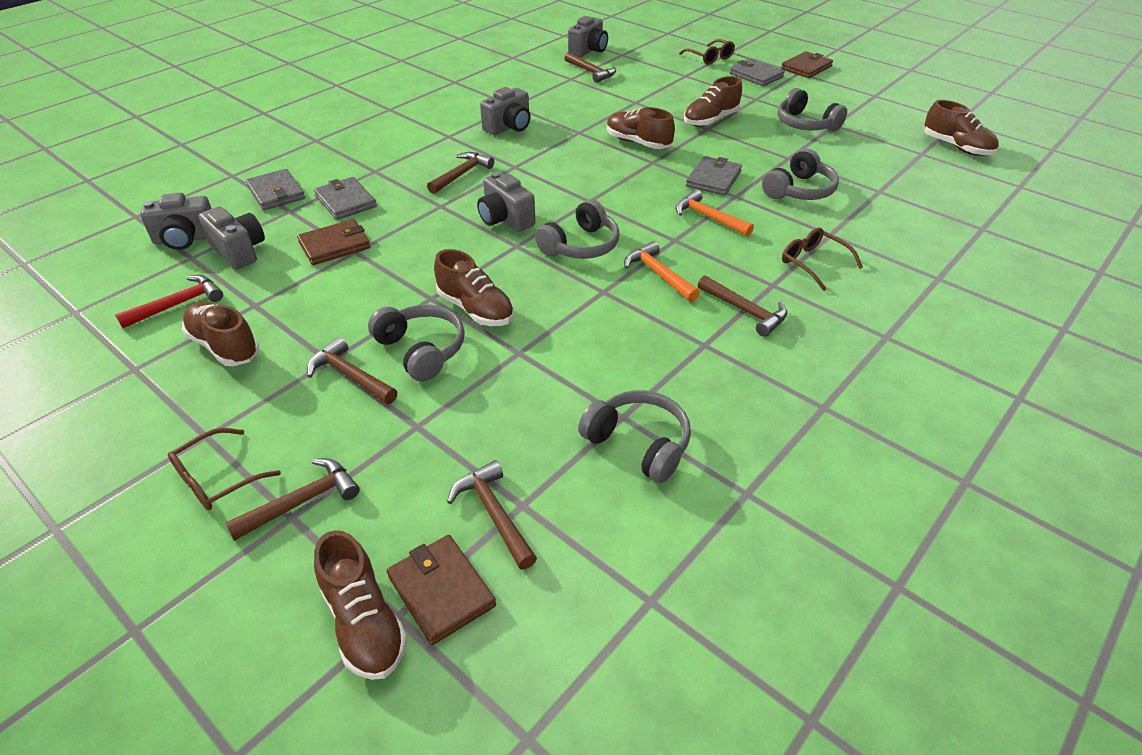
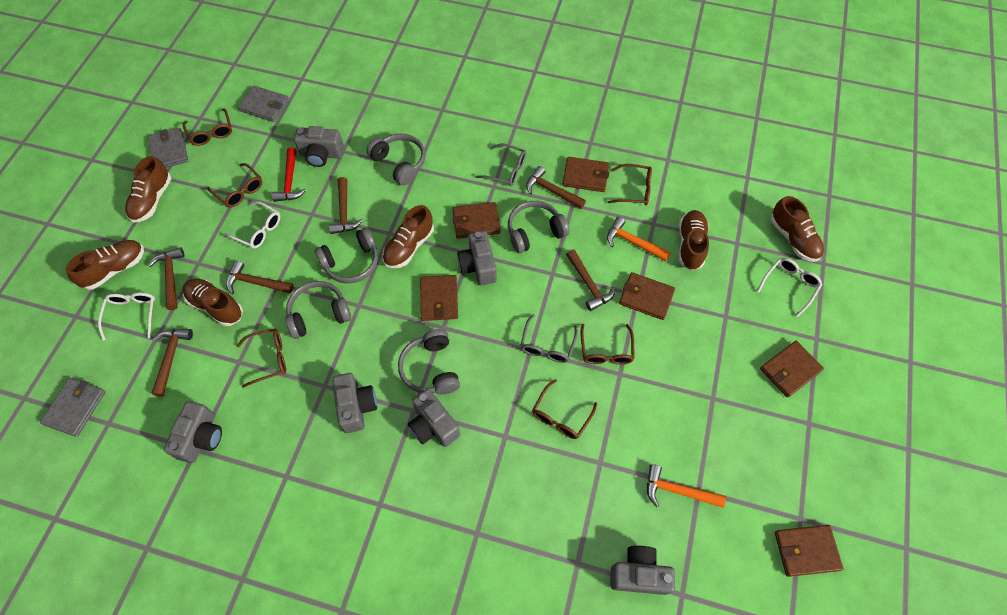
brown glasses: [168,428,281,510] [679,39,735,65] [782,228,863,291] = 3 -> [183,108,232,146] [207,163,262,208] [236,328,286,388] [532,379,597,439] [581,324,635,364] [608,164,652,205] = 6
brown wallet: [297,219,371,265] [387,535,496,645] [781,51,833,78] = 3 -> [420,275,458,321] [453,202,501,239] [562,157,609,192] [619,272,675,320] [760,341,824,398] [775,525,843,577] = 6
grey camera: [140,193,212,250] [198,207,265,270] [477,172,535,232] [480,87,530,135] [568,16,608,57] = 5 -> [164,401,222,463] [294,126,344,167] [332,373,377,433] [408,389,460,447] [457,231,497,285] [610,546,675,595] = 6
grey glasses: none = 0 -> [476,143,526,186] [520,314,578,363] = 2
grey wallet: [246,169,305,210] [314,177,377,220] [686,156,742,196] [729,58,785,86] = 4 -> [40,378,106,437] [148,128,188,168] [238,86,289,122] = 3
white glasses: none = 0 -> [98,293,155,341] [224,201,280,249] [757,258,822,317] = 3

